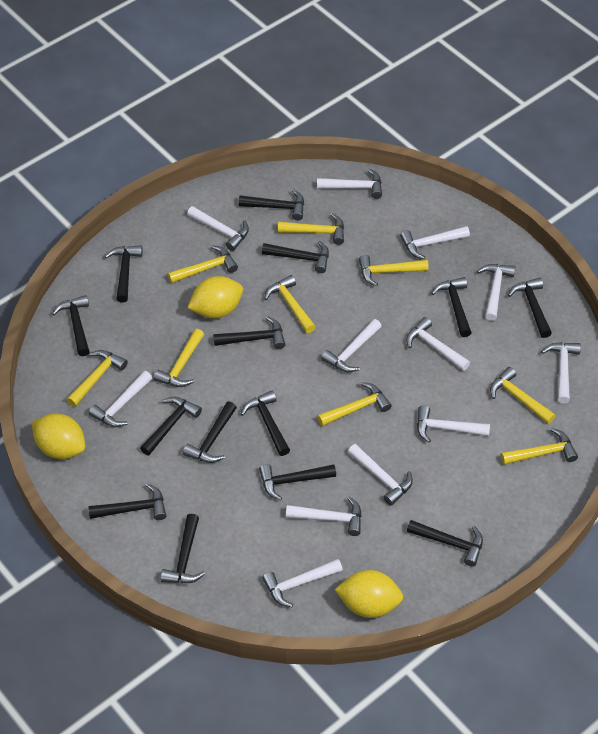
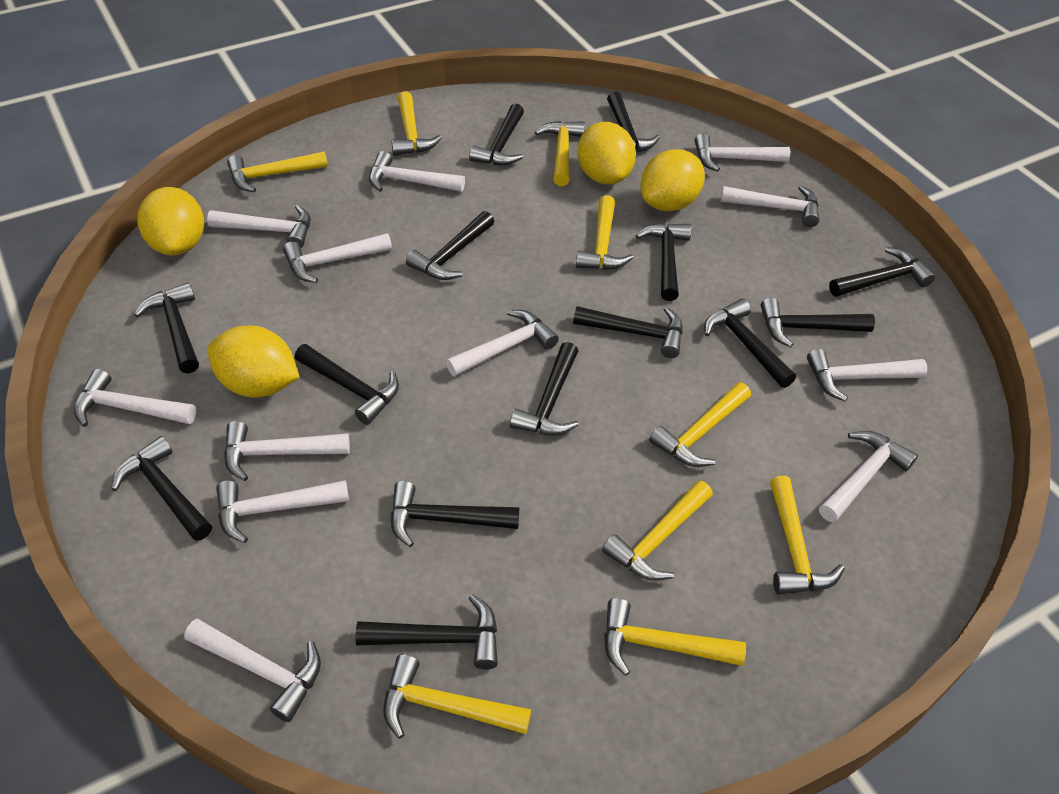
yellow lemon: [32,413,85,459] [187,276,243,319] [335,570,403,618] = 3 -> [137,187,204,255] [207,325,299,398] [578,122,636,184] [640,149,705,211] = 4

